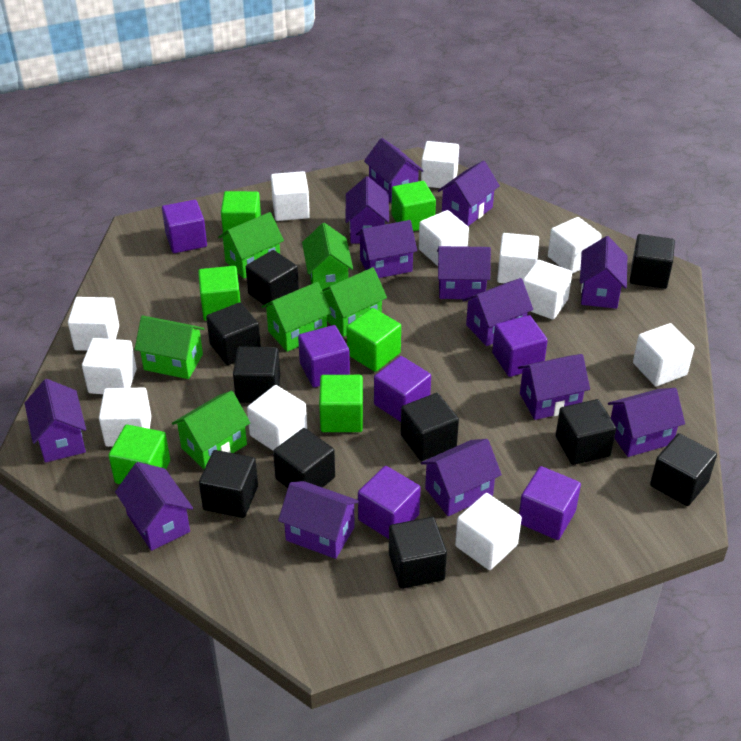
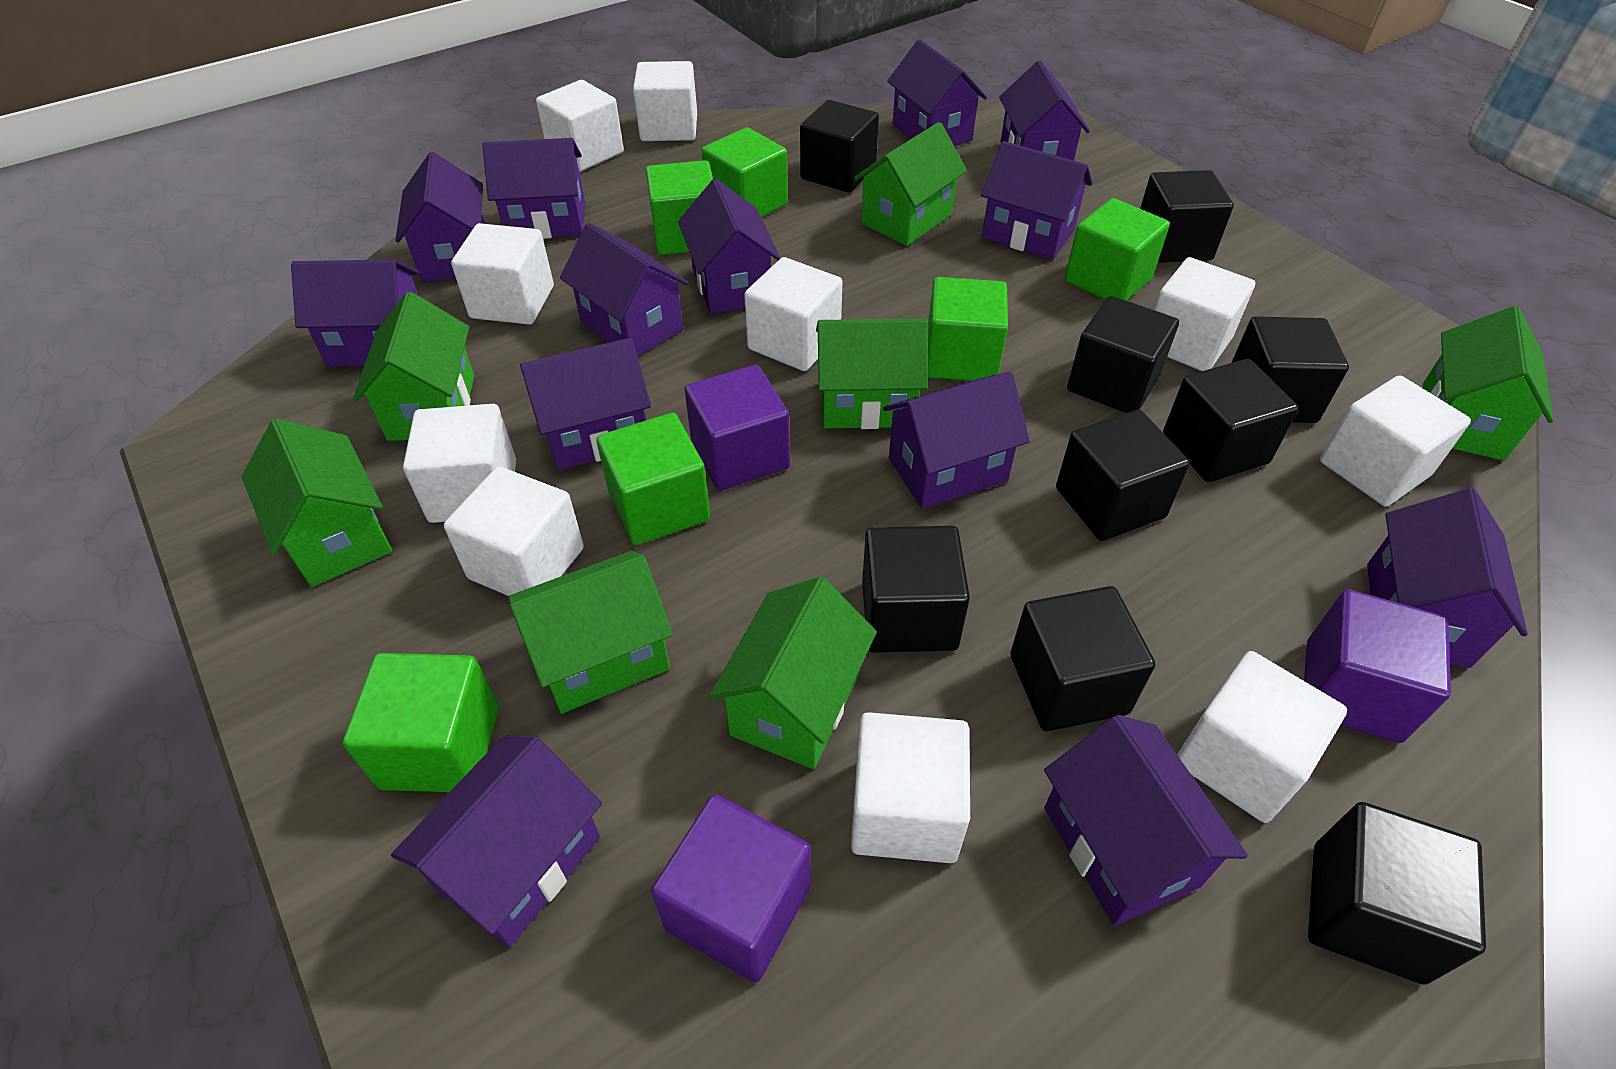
black cube: [199,450,258,518] [206,302,261,365] [233,346,280,403] [246,250,299,307] [273,428,335,488] [389,517,447,589] [401,393,459,461] [556,399,616,465] [630,234,675,289] [650,433,717,506] = 10 -> [800,100,879,193] [862,526,970,653] [1010,586,1155,731] [1056,409,1190,541] [1067,296,1179,413] [1140,170,1234,263] [1163,359,1299,482] [1231,316,1349,423] [1308,802,1486,985] = 9
green house: [135,315,204,379] [172,391,250,469] [218,212,284,279] [261,282,332,352] [302,223,353,292] [322,267,387,337] = 6 -> [242,419,392,587] [353,292,474,441] [508,551,673,713] [709,577,877,769] [816,318,928,429] [854,122,967,246] [1423,306,1554,460] = 7
purple cube: [162,199,207,253] [298,325,350,387] [358,466,421,539] [374,356,431,422] [492,315,548,377] [519,466,581,540] = 6 -> [651,794,811,982] [685,365,790,491] [1304,589,1451,743] = 3
white cube: [68,297,119,351] [82,338,137,394] [99,387,151,447] [247,385,307,450] [271,171,310,221] [419,210,469,266] [421,141,459,188] [455,493,522,570] [497,233,539,283] [523,260,572,319] [548,217,602,274] [633,323,694,386] = 12 -> [403,404,516,523] [444,466,584,596] [451,223,554,325] [536,80,624,172] [633,61,697,141] [744,257,842,371] [851,712,970,863] [1154,257,1255,371] [1177,651,1347,823] [1320,375,1471,507] = 10

